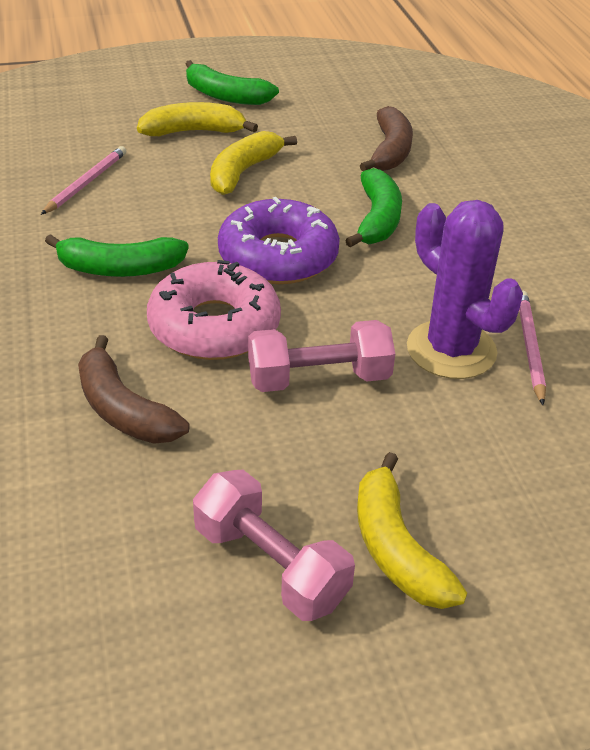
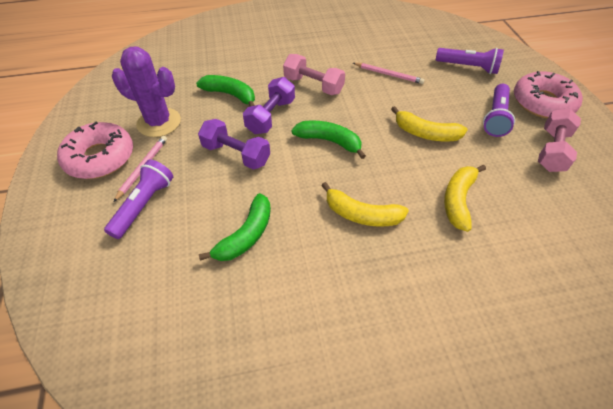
brown banana: [78,335,189,444] [360,106,413,171] = 2 -> none = 0
pink donut: [147,260,281,360] = 1 -> [57,122,133,179] [514,71,583,119] = 2
purple donut: [218,197,340,284] = 1 -> none = 0
purple dumbbell: none = 0 -> [198,119,270,170] [243,77,295,134] = 2
purple flashlight: none = 0 -> [104,160,173,239] [436,48,504,74] [483,84,515,137] = 3

